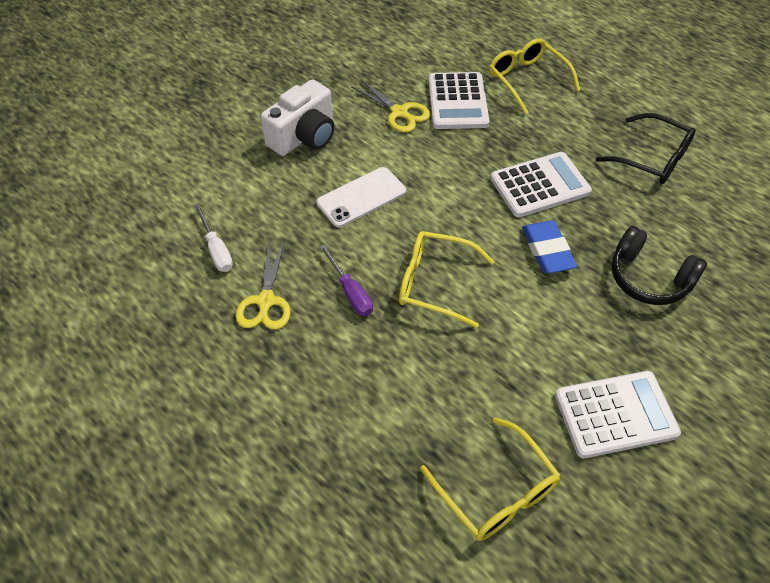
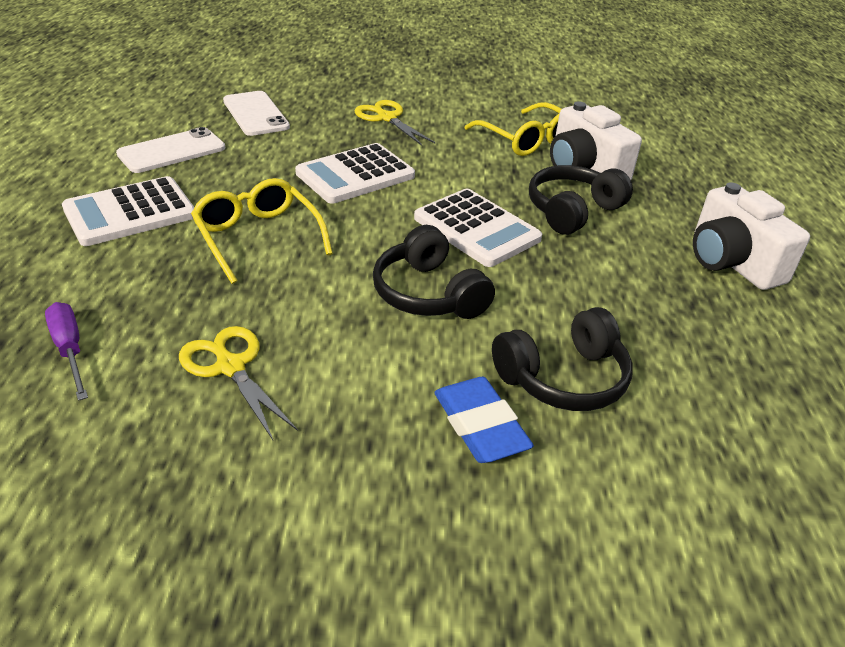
black glasses: [596,113,696,184] = 1 -> none = 0
black headphones: [612,226,707,305] = 1 -> [373,225,495,319] [492,307,633,411] [529,165,633,235] = 3
white camera: [260,80,335,156] = 1 -> [550,101,642,180] [693,182,810,290] = 2
white phone: [317,167,406,227] = 1 -> [116,127,225,173] [223,91,290,136] = 2
white screwdriver: [194,203,233,272] = 1 -> none = 0
yellow glasses: [399,231,495,328] [420,417,561,541] [489,38,580,115] = 3 -> [191,178,333,284] [465,102,561,156] = 2

